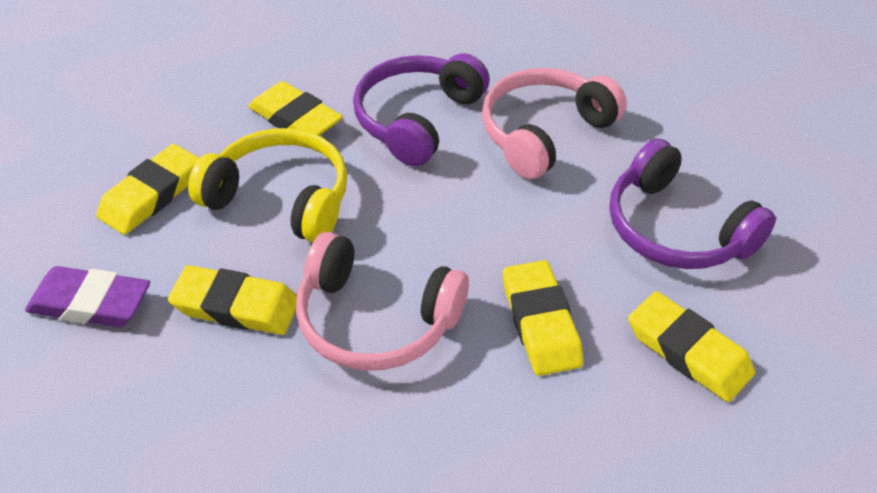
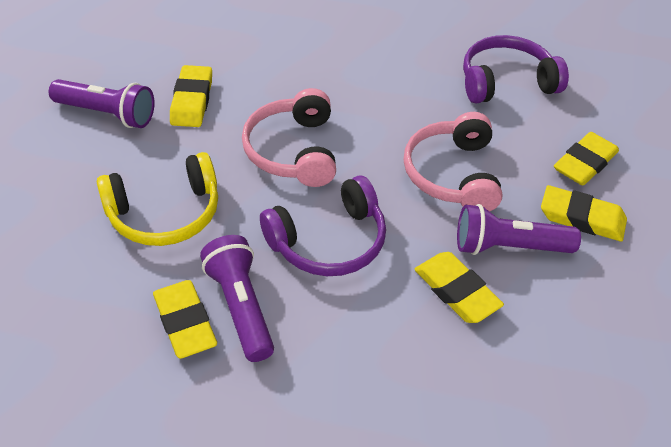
purple eraser: [25,266,150,327] = 1 -> none = 0
purple flashlight: none = 0 -> [49,79,155,128] [200,235,274,362] [457,204,581,255] = 3

